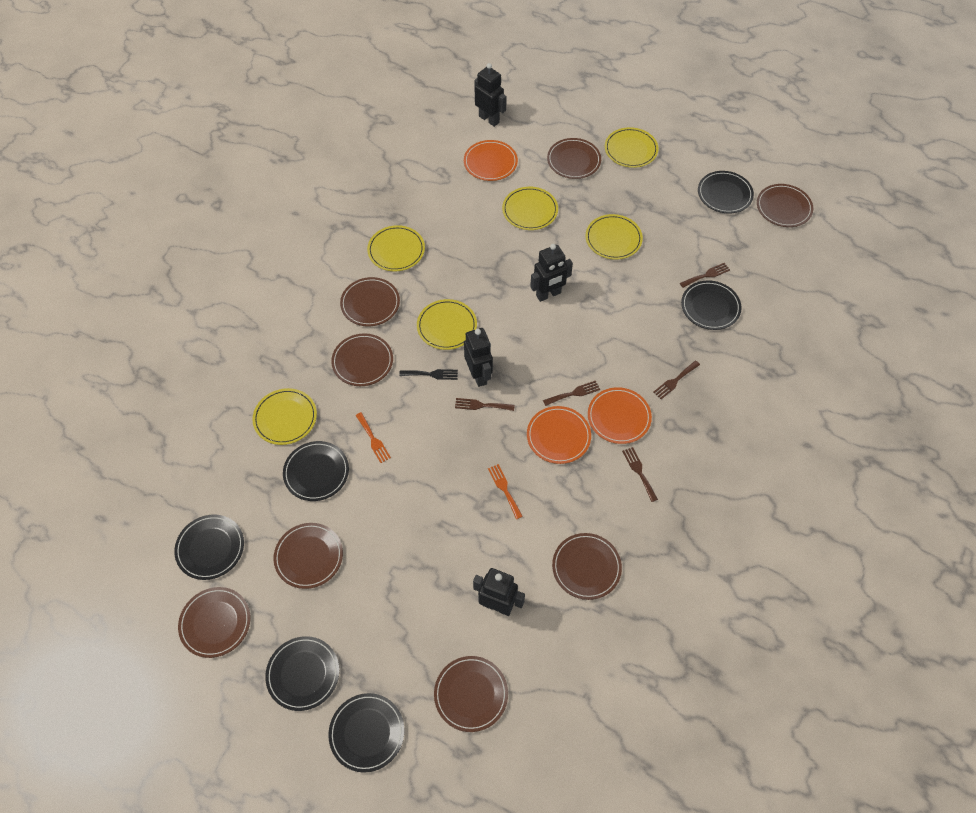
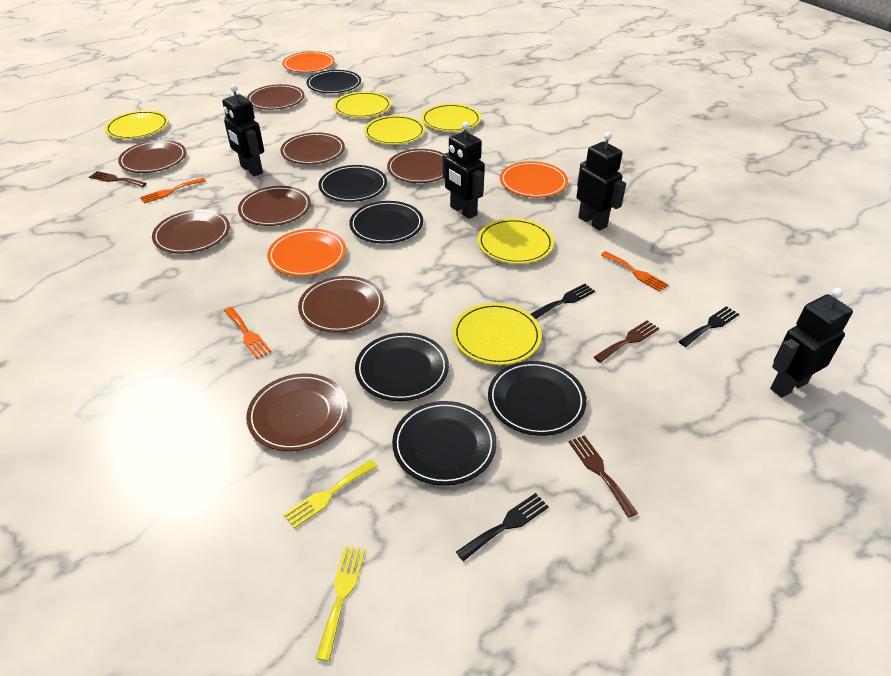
black fork: [399,369,458,380] = 1 -> [456,493,549,561] [531,284,595,319] [678,306,739,347] = 3
brown fork: [455,398,515,411] [543,380,600,406] [622,447,658,502] [653,361,700,399] [680,263,730,288] = 5 -> [89,171,147,187] [569,435,638,518] [594,320,659,363] = 3
orange fork: [355,412,391,463] [488,464,523,519] = 2 -> [140,178,206,204] [224,307,271,359] [601,251,669,292] = 3
yellow fork: none = 0 -> [283,459,378,529] [316,546,366,661] = 2

